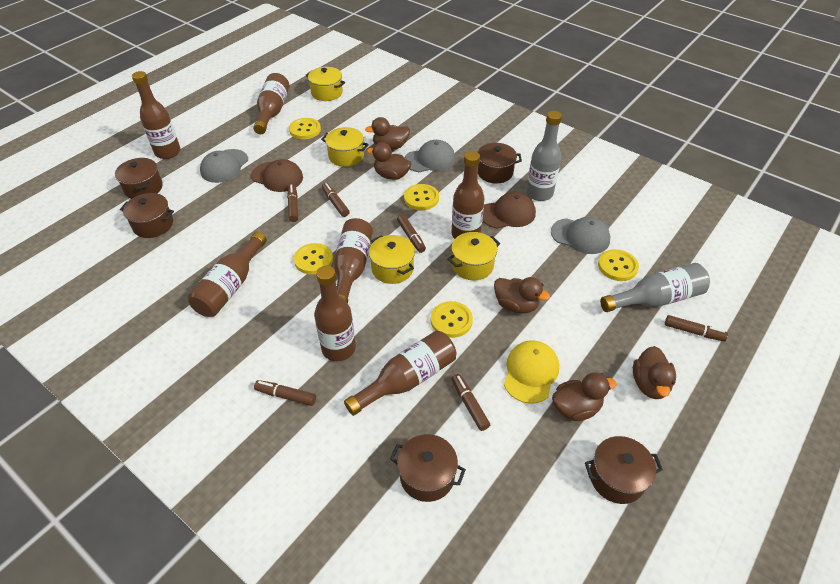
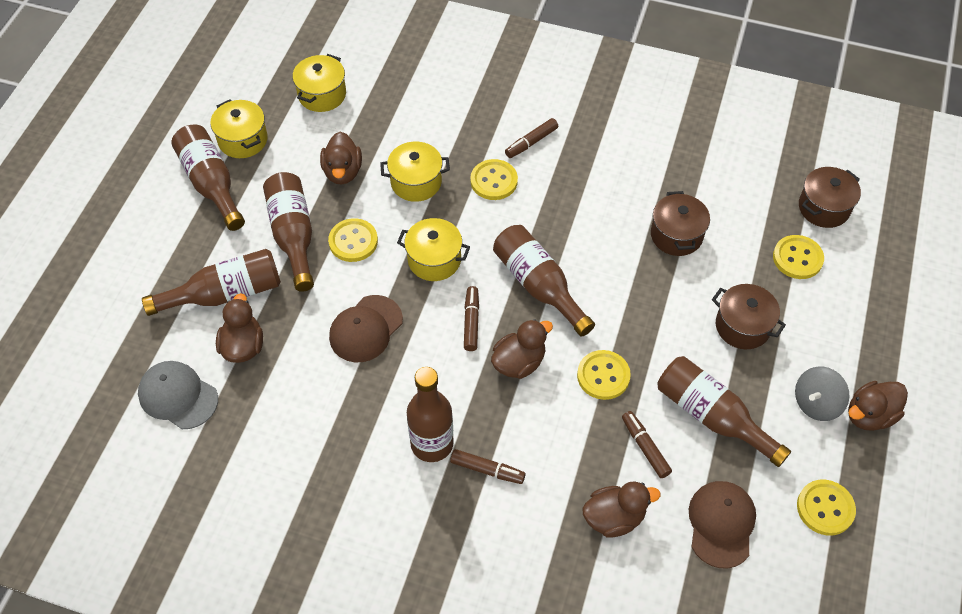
brown bottle: [132,71,181,159] [188,232,267,317] [253,73,289,134] [314,266,356,361] [334,218,373,303] [344,330,456,416] [452,151,484,239] = 7 -> [142,249,281,316] [171,125,245,231] [263,172,314,292] [407,367,454,462] [493,225,595,337] [657,356,791,467] = 6
brown marker: [254,380,316,406] [287,184,298,222] [322,183,350,217] [397,214,426,253] [452,374,490,431] [665,315,728,341] = 6 -> [450,449,526,484] [464,286,479,351] [505,118,558,158] [622,411,672,478] = 4
brown pot: [115,158,163,199] [120,193,174,238] [390,434,466,502] [478,143,522,183] [585,436,663,504] = 5 -> [651,191,710,256] [712,284,786,349] [799,167,861,228] = 3
grey bottle: [526,111,562,201] [600,263,710,312] = 2 -> none = 0
grey cap: [200,149,248,183] [405,140,455,172] [551,217,611,254] = 3 -> [138,361,218,429] = 1
grey spinning top: none = 0 -> [795,366,850,421] = 1
yellow cap: [504,340,559,404] = 1 -> none = 0

